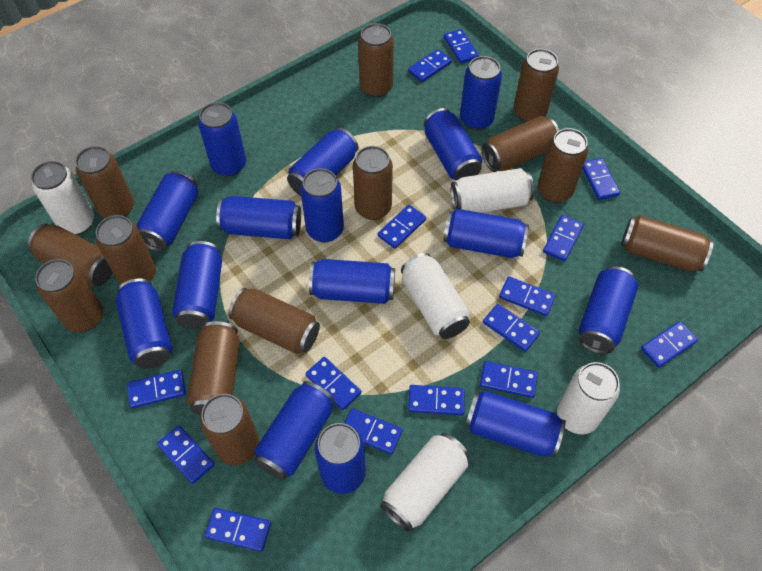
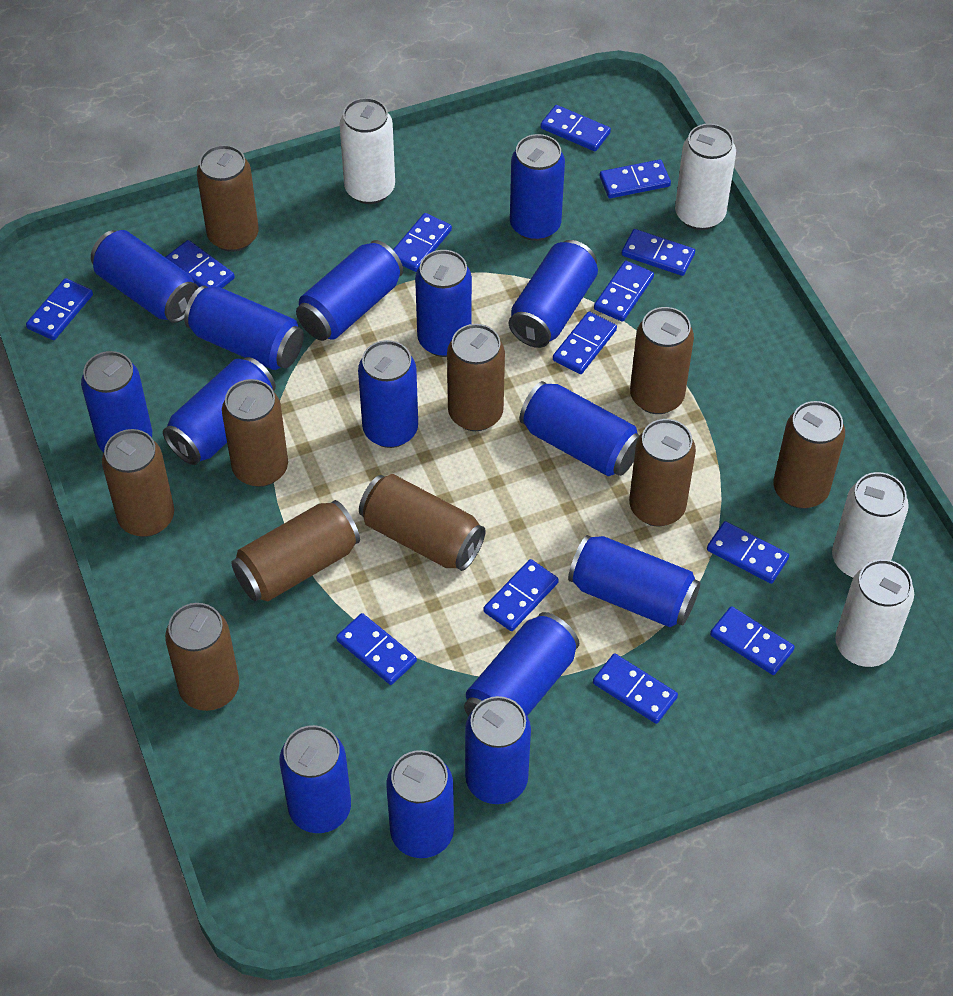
blue domino: [127,370,186,408] [157,425,215,484] [205,508,271,552] [305,357,361,410] [344,408,402,455] [378,205,426,249] [408,49,452,82] [408,385,465,415] [444,29,479,64] [480,361,538,398] [483,304,540,352] [499,276,556,316] [543,215,584,261] [582,158,620,200] [641,321,698,368] = 15 -> [26,278,93,340] [165,240,235,288] [336,613,417,685] [393,213,452,272] [483,559,559,631] [541,105,611,151] [553,311,617,374] [593,654,678,724] [594,261,654,322] [599,159,671,198] [622,229,695,276] [707,521,789,584] [710,606,795,675] = 13
brown can: [27,224,113,287] [35,259,103,333] [75,146,134,218] [96,215,156,284] [187,321,240,416] [200,394,260,465] [228,288,320,354] [353,146,393,220] [358,23,394,97] [482,116,559,172] [513,49,559,122] [538,128,588,203] [621,215,714,272] = 13 -> [102,429,174,537] [165,603,239,711] [197,145,259,252] [222,379,288,487] [231,500,360,601] [359,474,485,571] [447,324,505,431] [629,419,696,526] [630,307,694,414] [773,401,845,509] = 10
white can: [31,161,94,235] [380,433,469,532] [401,253,470,339] [451,168,534,213] [557,362,620,434] = 5 -> [339,98,395,204] [675,123,736,230] [832,472,909,578] [835,559,914,667] = 4

